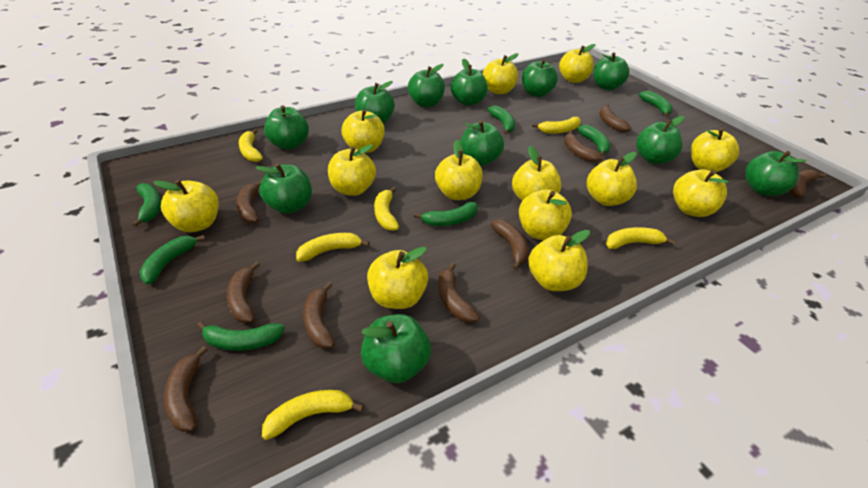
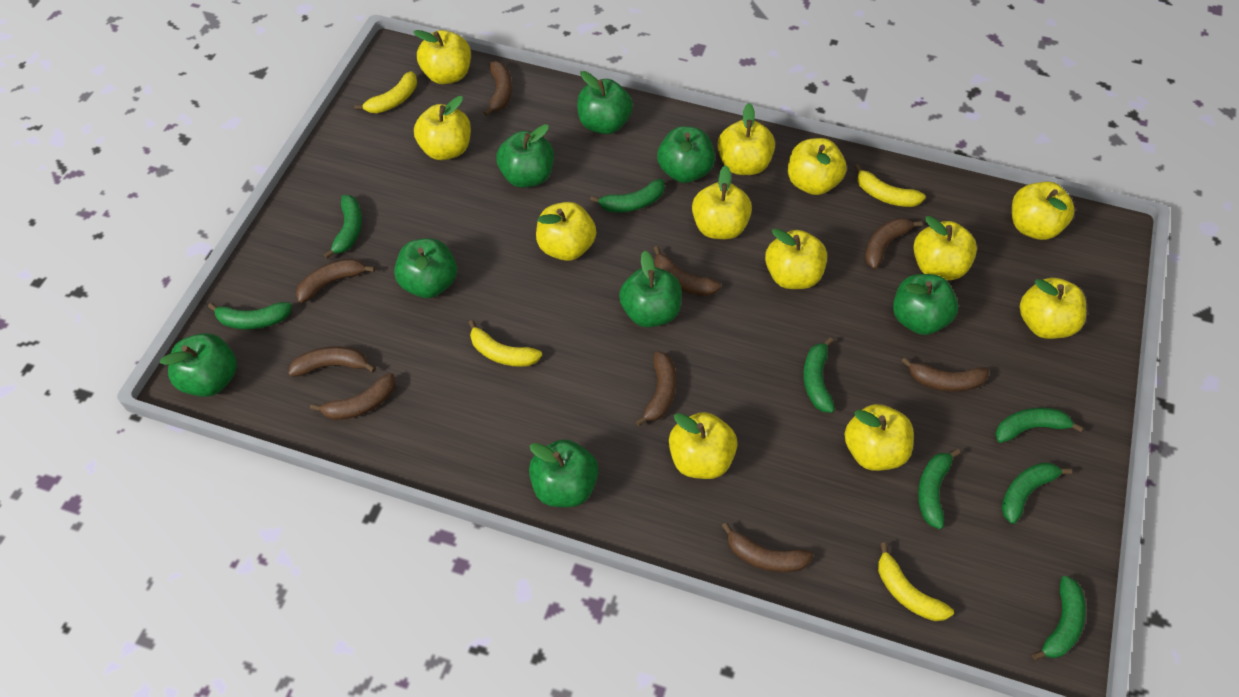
green apple: [255,163,312,214] [264,105,309,149] [355,81,395,124] [361,314,431,383] [408,64,445,107] [451,58,488,106] [461,120,504,166] [522,59,558,97] [594,52,629,90] [636,116,685,164] [745,151,807,196] = 11 -> [160,333,237,397] [394,238,457,298] [496,124,554,188] [529,439,599,507] [577,71,633,134] [619,251,682,327] [657,126,715,183] [893,274,958,335] = 8
green banana: [132,183,161,227] [140,235,205,284] [197,321,285,351] [414,202,478,226] [488,106,515,134] [577,125,611,157] [639,91,672,117] = 7 -> [208,302,292,329] [324,195,362,259] [590,179,665,212] [803,337,835,413] [918,449,960,529] [995,408,1083,443] [1001,462,1072,524] [1032,576,1086,661] = 8
yellow apple: [153,180,219,232] [328,144,376,196] [341,109,385,153] [367,247,428,309] [435,140,483,200] [483,53,518,94] [512,146,561,201] [519,189,572,240] [528,230,590,291] [559,44,596,83] [587,152,637,206] [673,169,729,217] [691,128,739,172] = 13 -> [414,30,471,84] [414,96,471,160] [536,202,596,261] [669,412,737,479] [692,165,752,239] [717,103,775,175] [765,228,827,289] [788,138,847,195] [844,404,914,471] [913,216,977,280] [1012,182,1075,240] [1020,278,1086,339] = 12
yellow banana: [239,129,263,162] [262,390,364,440] [296,233,370,262] [374,187,399,231] [532,117,581,134] [606,227,675,249] = 6 -> [354,71,417,113] [468,320,542,367] [854,164,926,207] [878,543,954,621] = 4

